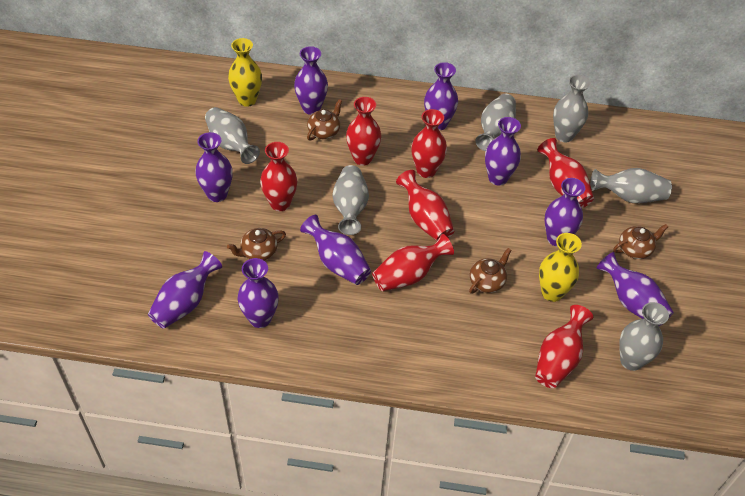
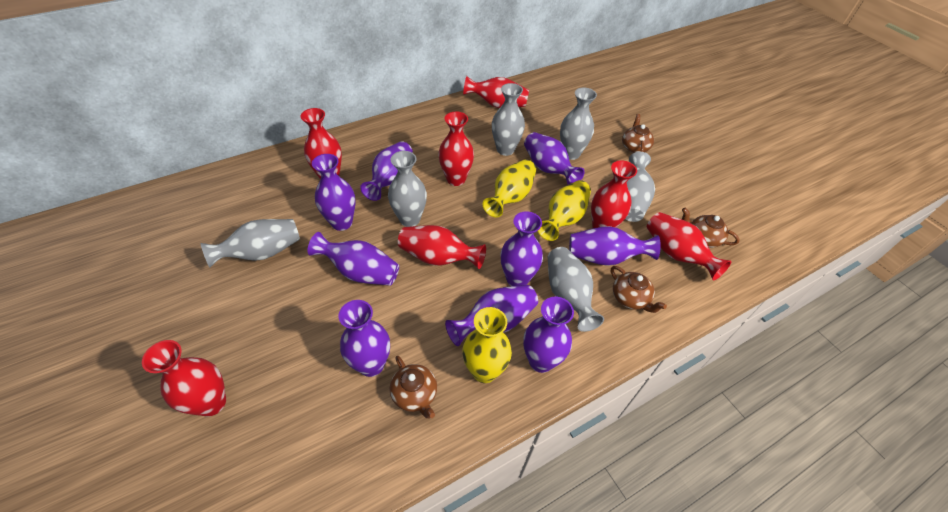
yellow vase: [228,38,262,107] [539,233,582,302] = 2 -> [462,307,512,383] [483,159,536,218] [538,180,591,241] = 3

